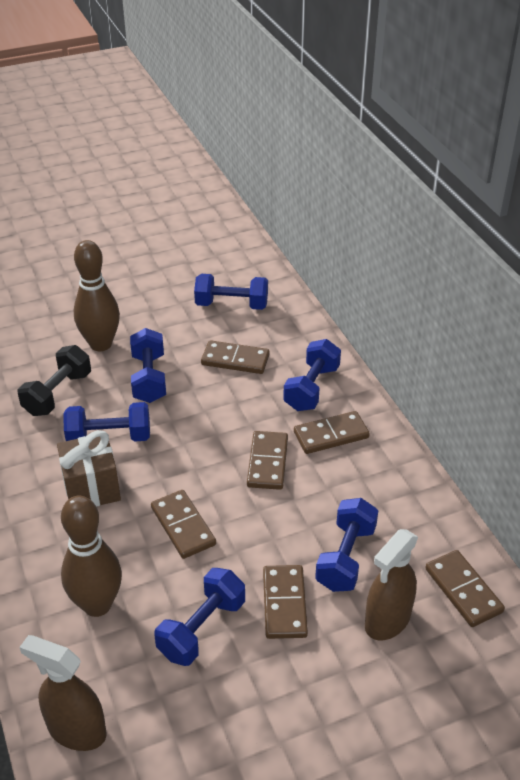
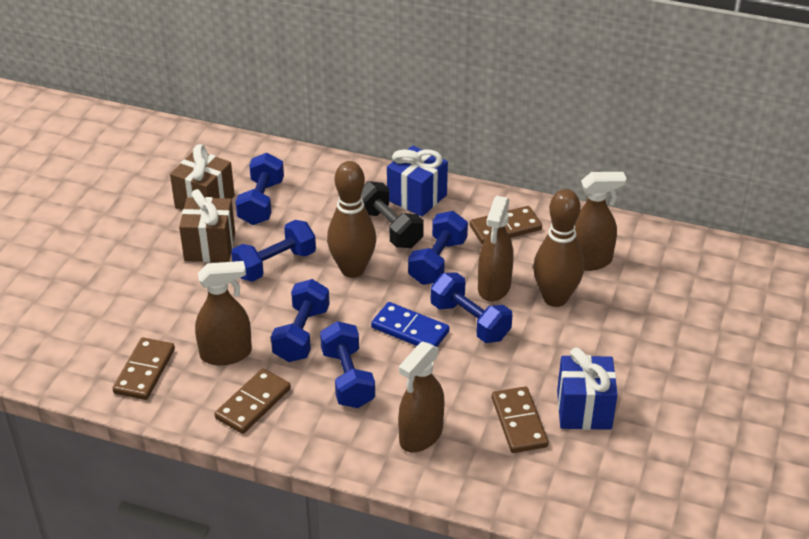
blue domino: none = 0 -> [371,302,450,347] = 1
blue gift: none = 0 -> [387,146,448,217] [557,348,618,430] = 2
brown domino: [151,490,216,559] [201,340,270,374] [247,431,288,490] [263,565,308,639] [294,411,370,454] [425,550,505,627] = 6 -> [112,337,175,400] [214,369,291,434] [470,206,542,244] [492,387,548,453] = 4
brown gift: [57,430,121,507] = 1 -> [170,144,235,210] [179,189,235,262] = 2
brown spray bottle: [19,635,107,751] [365,529,418,641] = 2 -> [195,261,252,365] [398,341,445,453] [478,196,514,302] [575,172,627,271] = 4

